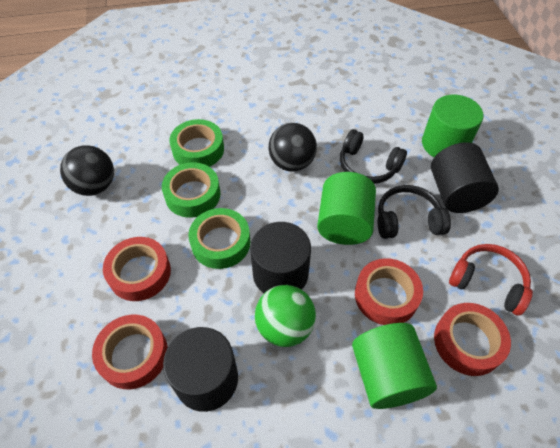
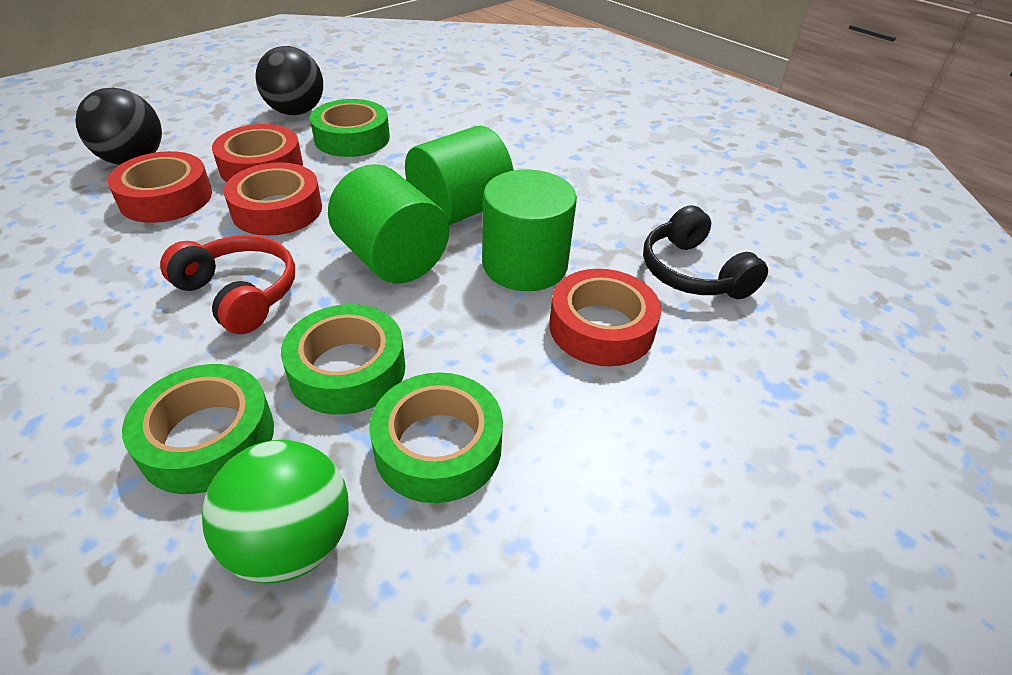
black cylinder: [163,327,238,412] [250,222,311,293] [431,142,499,213] = 3 -> none = 0
black headphones: [340,129,407,184] [378,185,451,239] = 2 -> [643,205,768,299] = 1
green tape: [162,162,220,218] [169,119,224,167] [188,208,250,269] = 3 -> [122,364,274,494] [281,304,405,415] [310,99,390,157] [369,372,503,503] = 4

